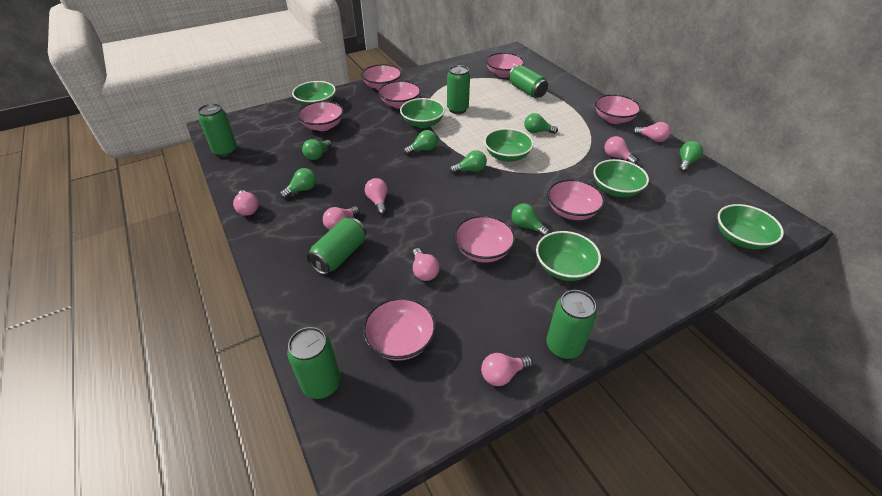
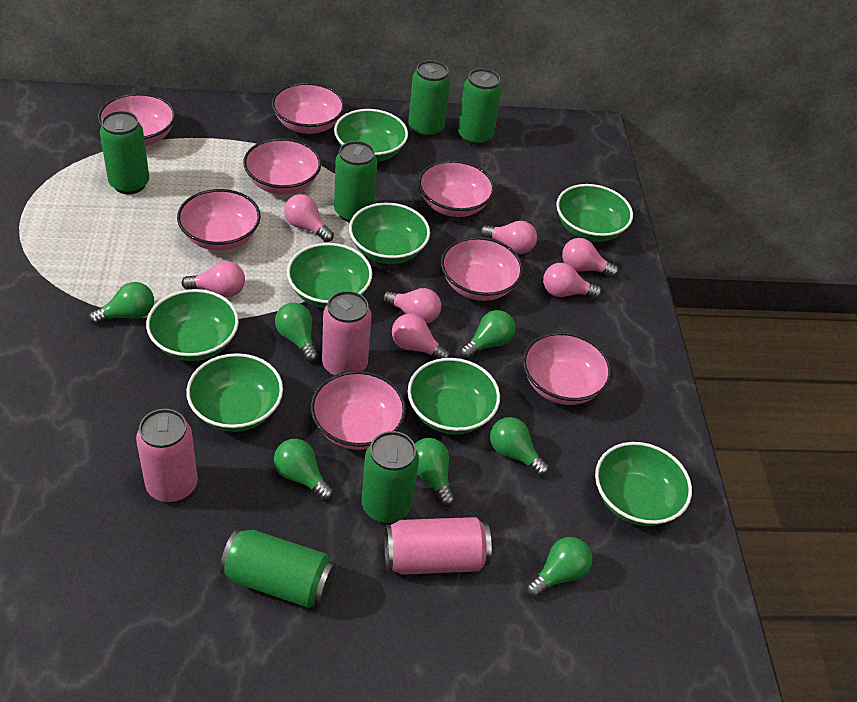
green bowl: [292,81,336,106] [400,98,445,128] [484,128,534,162] [536,231,601,281] [593,159,649,197] [718,204,784,249] = 6 -> [146,289,239,361] [186,353,283,432] [287,243,372,308] [334,109,408,162] [349,203,430,264] [408,358,500,434] [556,184,633,242] [595,442,692,526] = 8
pink can: none = 0 -> [136,409,198,503] [322,291,372,376] [384,517,492,575] = 3

